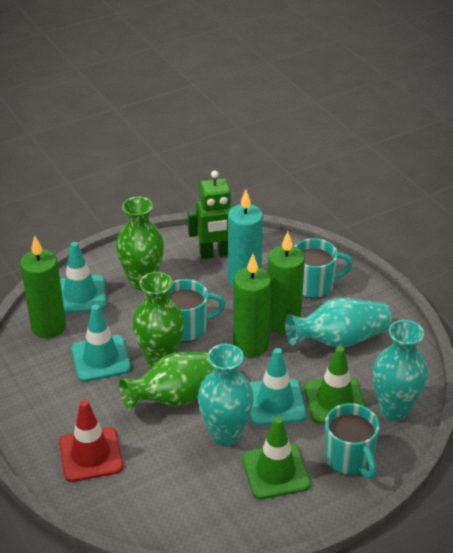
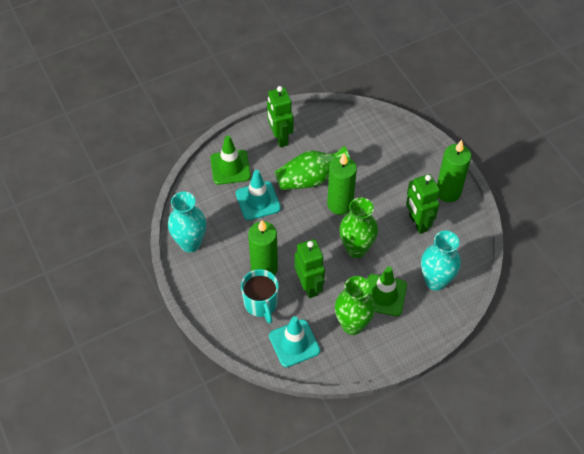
green robot: [187,170,239,259] = 1 -> [267,86,293,147] [295,239,325,298] [406,174,440,234] = 3
red traffic cone: [59,400,123,482] = 1 -> none = 0
turquoise candle: [228,190,263,287] = 1 -> none = 0
turquoise mug: [168,279,225,342] [295,238,353,298] [324,403,380,479] = 3 -> [241,269,279,324] = 1
turquoise traffic cone: [60,242,106,314] [71,304,131,382] [250,348,306,426] = 3 -> [236,170,281,220] [269,316,320,367] = 2
turquoise vase: [198,344,254,446] [285,298,391,347] [373,320,428,421] = 3 -> [168,192,206,252] [421,231,461,291] = 2

